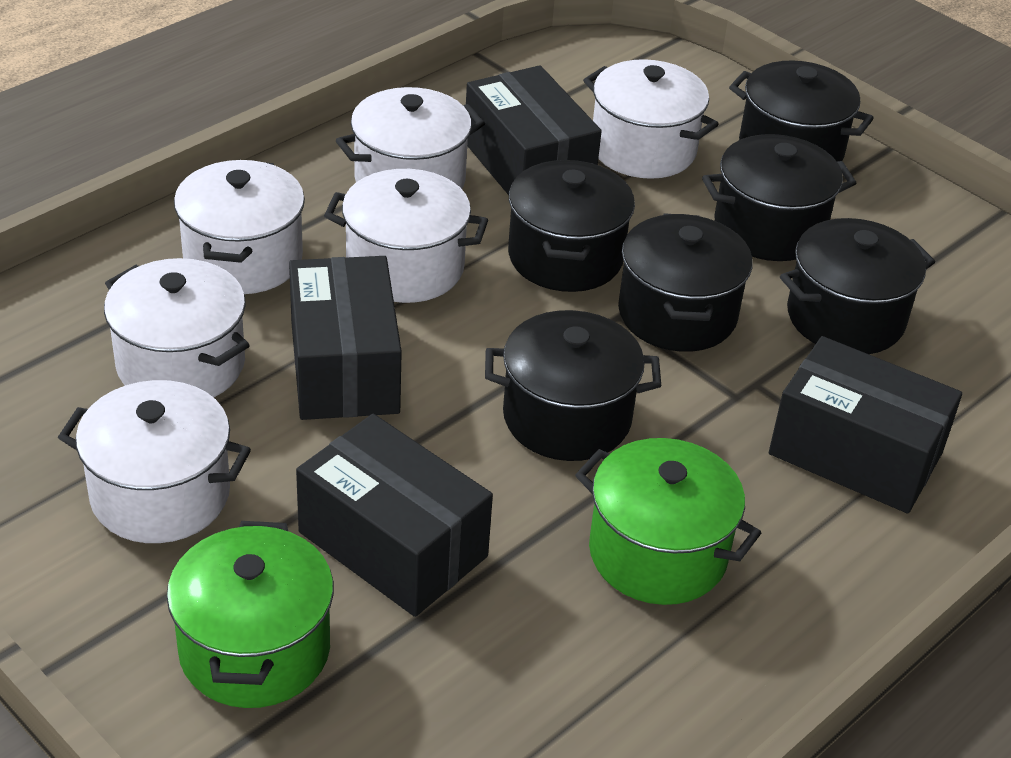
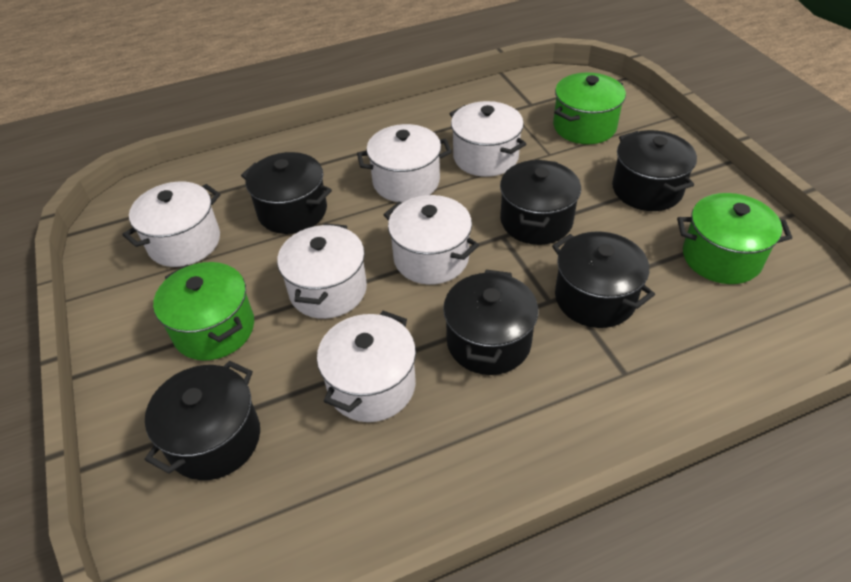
black box: [289,256,402,420] [296,414,493,617] [466,65,602,195] [769,336,962,514] = 4 -> none = 0
green pot: [167,521,334,708] [575,438,761,605] = 2 -> [153,262,254,361] [553,73,626,144] [677,193,792,284] = 3

